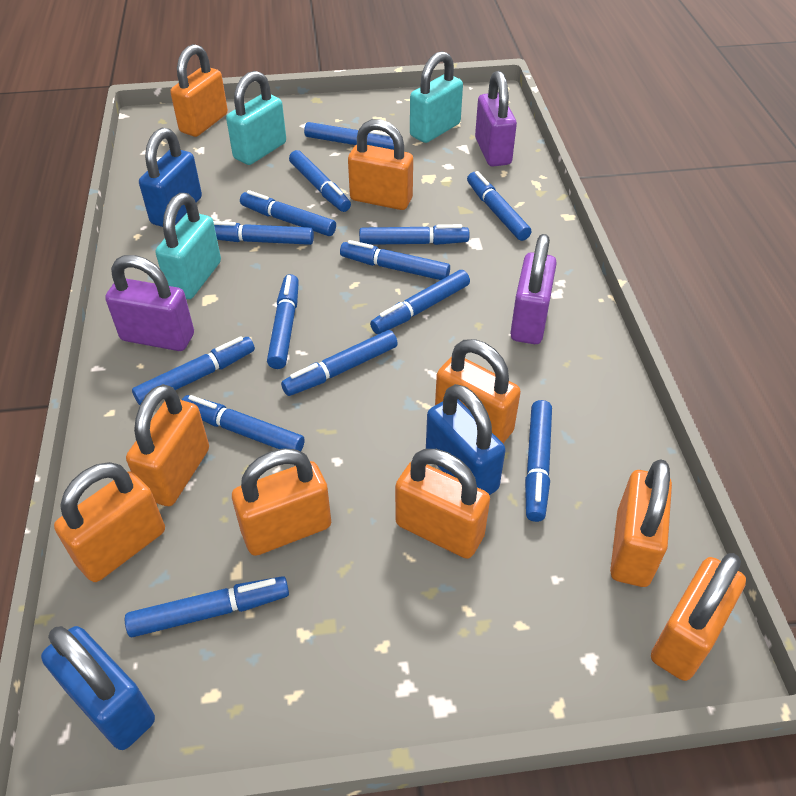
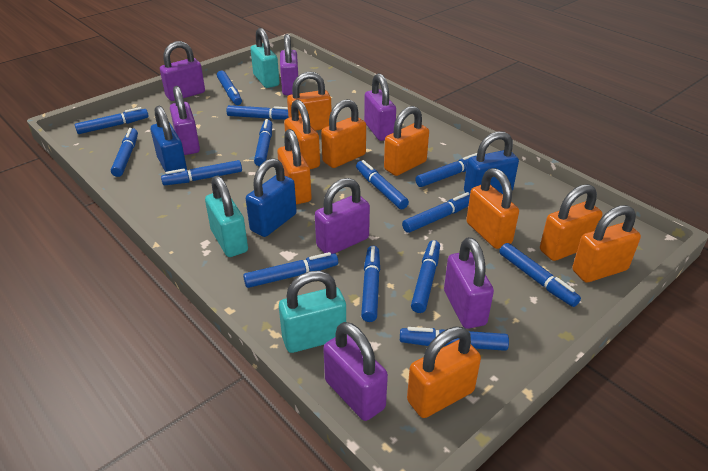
purple padlock: [105,255,194,351] [475,71,517,166] [510,234,557,344] = 3 -> [160,41,205,101] [170,86,200,155] [280,34,298,95] [315,178,370,254] [323,322,388,421] [364,73,396,141] [444,237,494,329] = 7

